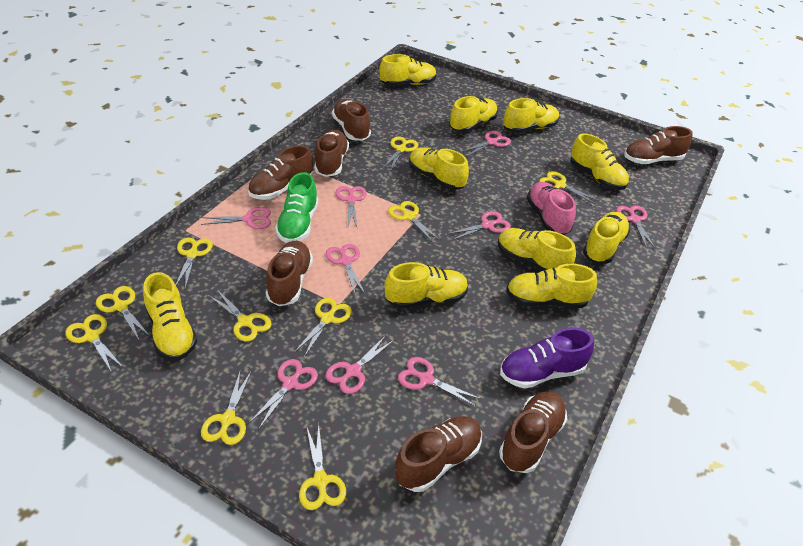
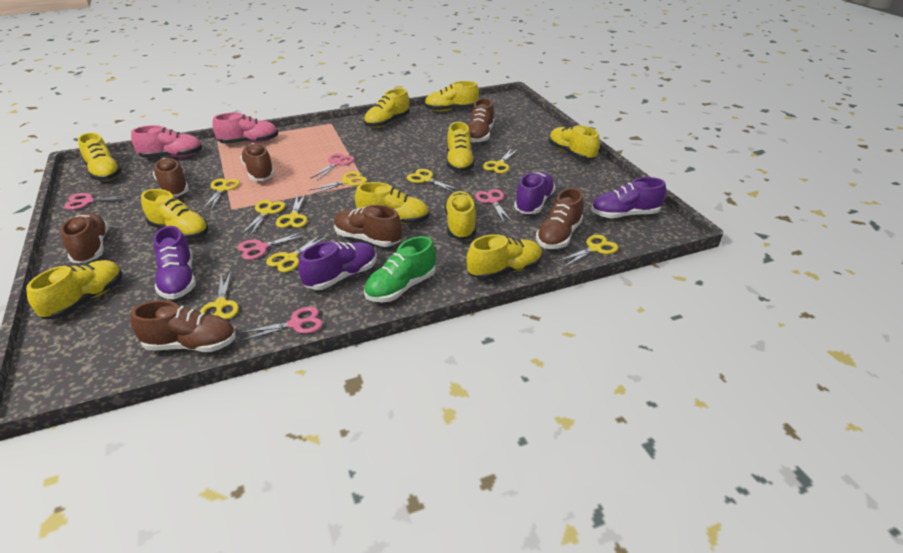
pink scissors: [201,207,271,229] [249,359,318,429] [326,244,365,294] [326,335,394,394] [335,186,367,227] [398,357,481,407] [448,211,511,241] [461,131,511,157] [616,205,656,249] = 9 -> [64,193,133,210] [238,231,308,260] [238,307,323,341] [310,153,354,181] [475,189,512,222] = 5
pink shoe: [527,182,576,235] = 1 -> [131,125,202,158] [212,112,278,144] = 2
purple shoe: [500,328,594,389] = 1 -> [153,226,196,299] [298,242,377,290] [514,172,556,214] [591,177,666,218] = 4
yellow scissors: [65,314,123,371] [96,286,150,340] [176,237,213,289] [201,369,252,445] [208,290,272,342] [294,298,352,357] [299,424,346,510] [382,137,418,171] [388,201,441,242] [539,172,599,204] = 10 -> [200,272,239,319] [202,178,240,210] [242,200,285,236] [266,234,328,272] [276,194,307,228] [308,171,367,195] [407,169,459,193] [483,148,518,174] [557,235,618,267] = 9

